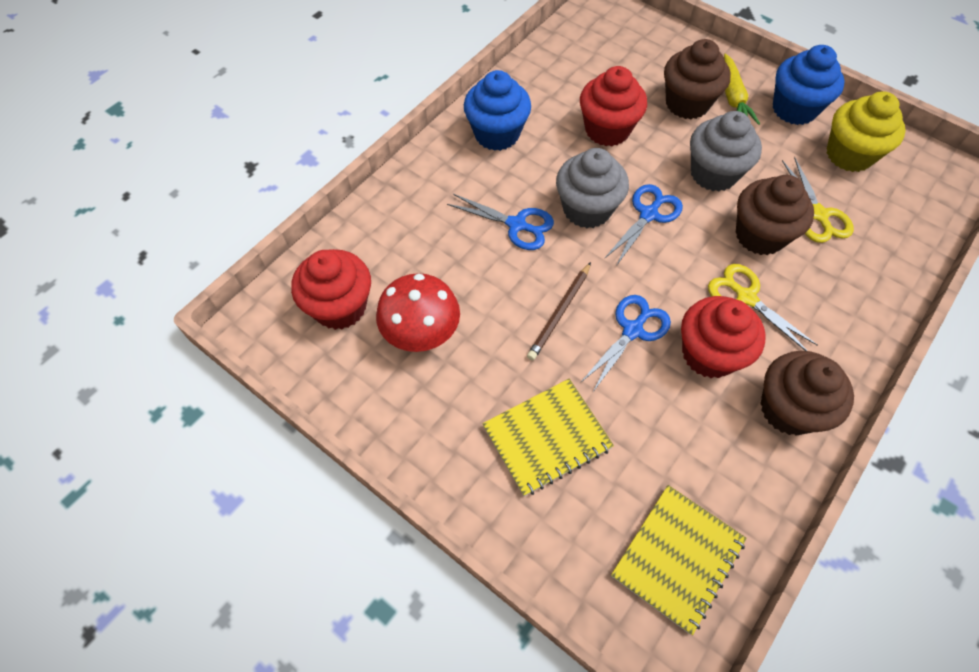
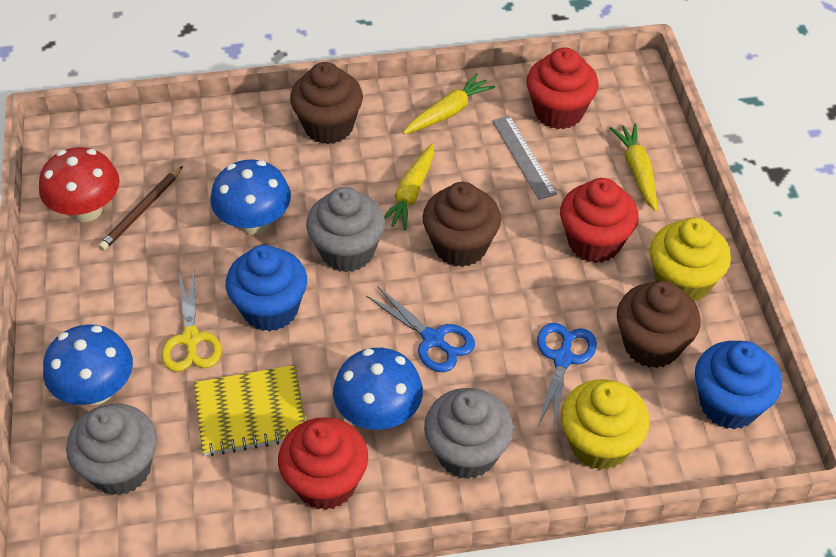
blue mushroom: none = 0 -> [43,324,133,405] [210,159,291,235] [333,348,423,429] = 3
blue scissors: [447,194,554,250] [580,295,671,392] [604,184,683,266] = 3 -> [366,286,475,372] [537,323,597,428] = 2
grey cupcake: [556,148,629,228] [690,111,762,192] = 2 -> [66,404,157,496] [306,187,385,272] [424,388,513,479] = 3
grey ruler: none = 0 -> [492,116,557,200] = 1
yellow carrot: [724,53,760,125] = 1 -> [384,143,434,230] [403,73,495,134] [610,124,657,211] = 3
yellow cupcake: [827,91,906,172] = 1 -> [561,379,650,470] [650,218,731,302] = 2
yellow notebook: [482,379,614,496] [611,485,747,635] = 2 -> [194,365,306,456] = 1
yellow scissors: [708,264,818,351] [782,157,854,243] = 2 -> [161,272,222,372] = 1

